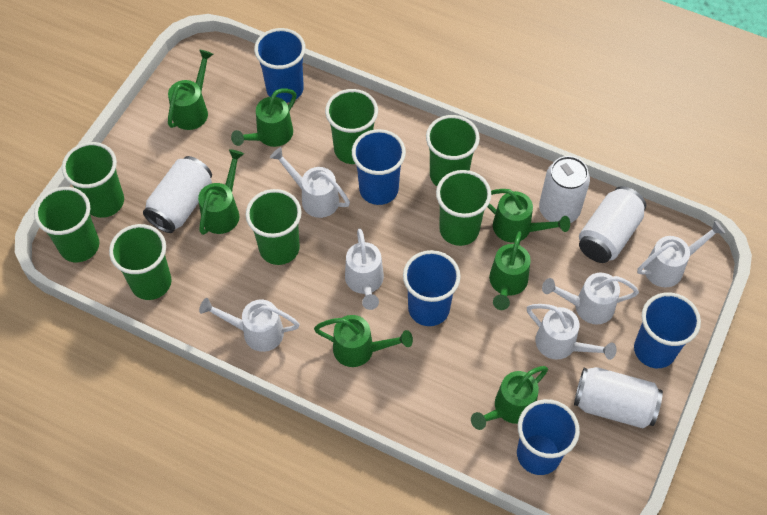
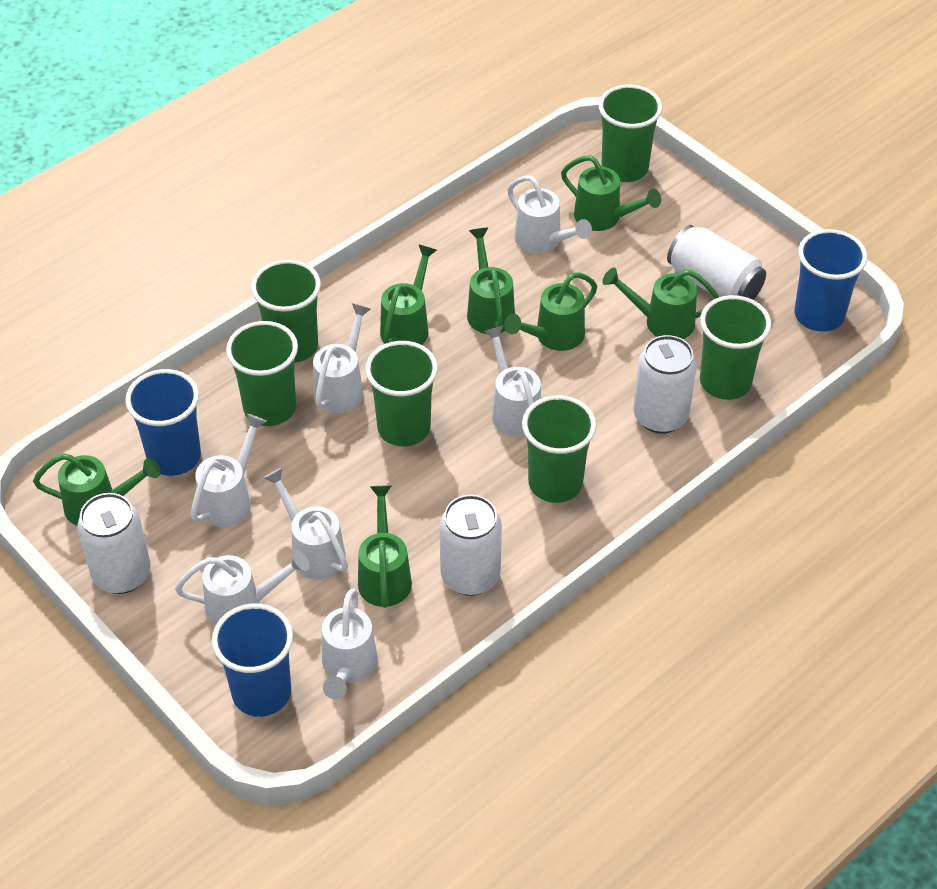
blue cup: [254,28,305,103] [352,129,406,205] [403,250,461,326] [517,399,580,475] [634,292,701,368] = 5 -> [125,369,201,476] [212,603,293,717] [794,229,867,332] = 3
green cup: [34,187,99,262] [62,142,124,218] [109,224,171,300] [246,189,302,265] [325,89,378,164] [426,115,480,186] [436,170,491,246] = 7 -> [226,321,298,426] [251,260,321,363] [365,341,438,446] [522,395,596,503] [599,85,662,182] [700,295,771,400] = 6
white watering can: [199,298,300,352] [270,147,350,218] [345,229,384,310] [527,304,617,360] [542,273,639,324] [637,220,725,287] = 6 -> [175,551,309,626] [191,414,267,527] [264,467,348,580] [313,303,371,413] [322,589,378,699] [484,326,541,436] [507,175,592,253] = 7

